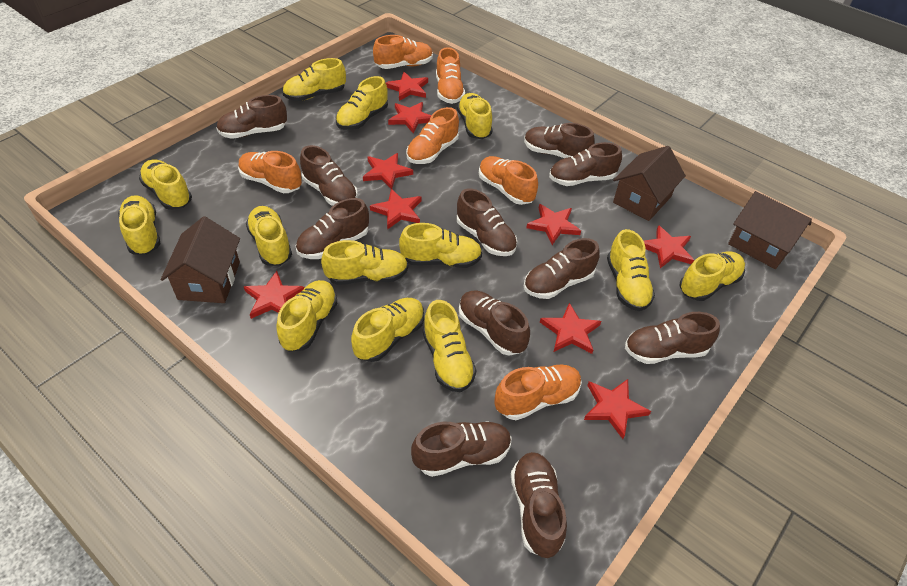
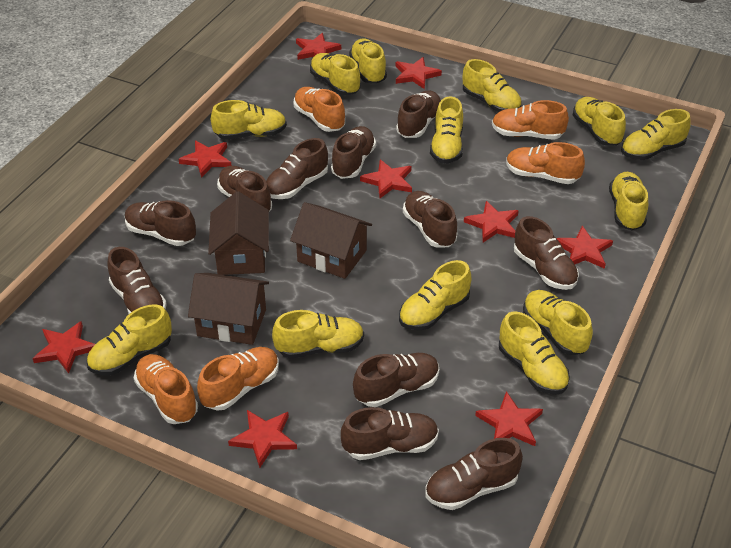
orange shoe: [238,151,302,193] [373,35,433,69] [406,107,459,164] [436,47,465,104] [479,156,538,205] [495,364,582,420] = 6 -> [134,354,198,424] [197,347,279,411] [294,87,345,132] [492,100,569,140] [506,142,585,184] = 5

